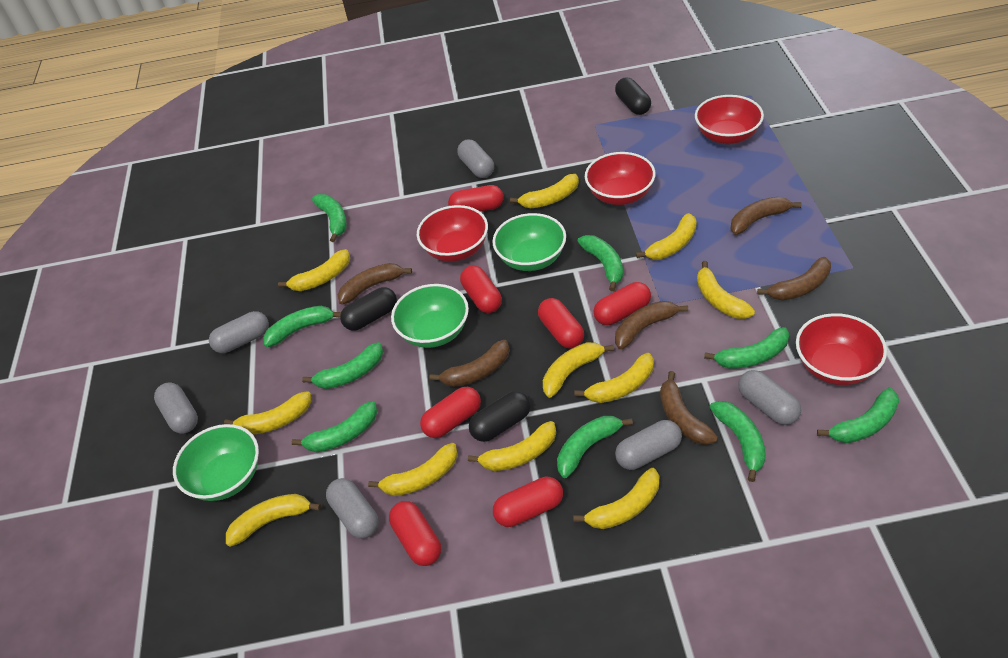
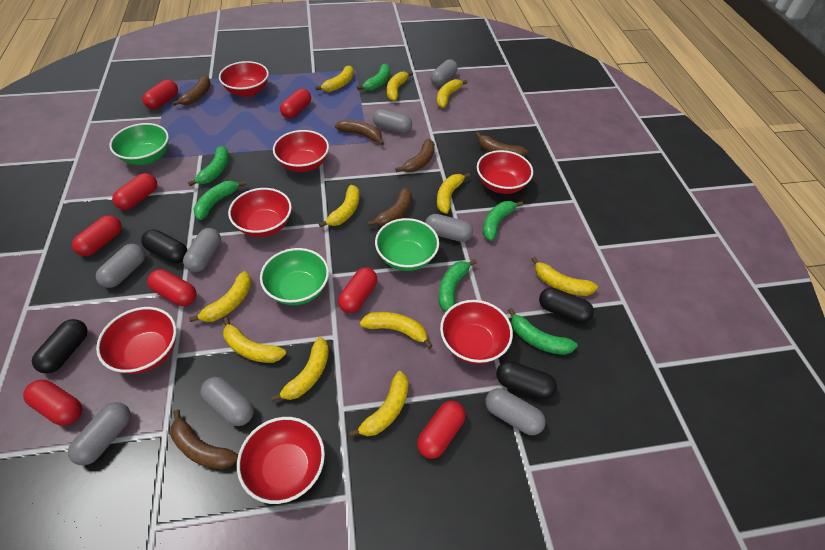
black capsule: [340,287,397,331] [469,391,531,442] [615,77,651,115] = 3 -> [32,319,88,374] [141,230,187,263] [496,361,557,400] [539,288,594,323] = 4
green banana: [263,306,341,347] [292,401,377,452] [302,342,383,389] [312,194,347,242] [557,416,633,478] [577,235,623,291] [704,327,789,369] [710,401,766,482] [817,388,899,443] = 9 -> [188,146,229,186] [194,181,246,220] [357,63,390,91] [439,259,477,311] [483,201,523,241] [508,308,578,355] = 6
grey capsule: [154,382,198,434] [209,311,269,353] [326,478,379,539] [457,140,494,178] [615,420,682,470] [738,370,801,425] = 6 -> [68,402,131,465] [96,244,145,288] [183,228,221,272] [200,377,254,426] [373,109,412,133] [425,214,473,242] [431,59,458,86] [485,388,546,435] = 8
red bowl: [417,205,488,262] [585,152,655,205] [695,95,764,144] [796,313,887,385] = 4 -> [96,307,177,374] [219,61,269,97] [228,188,292,237] [237,417,325,504] [273,130,329,172] [440,300,513,364] [477,150,533,194] = 7
red capsule: [389,501,441,566] [420,387,481,438] [448,185,503,212] [460,265,502,313] [493,477,563,527] [538,298,584,349] [594,282,651,325] = 7 -> [23,380,82,425] [72,215,122,256] [113,173,157,210] [142,80,178,109] [147,269,197,306] [280,88,311,118] [338,267,377,313] [417,401,466,459] = 8

